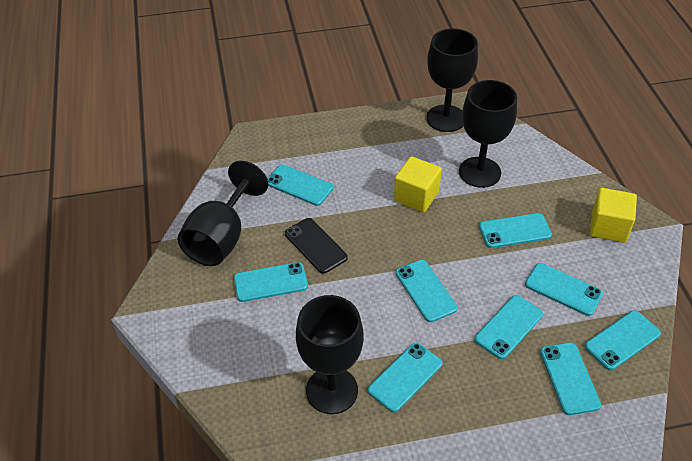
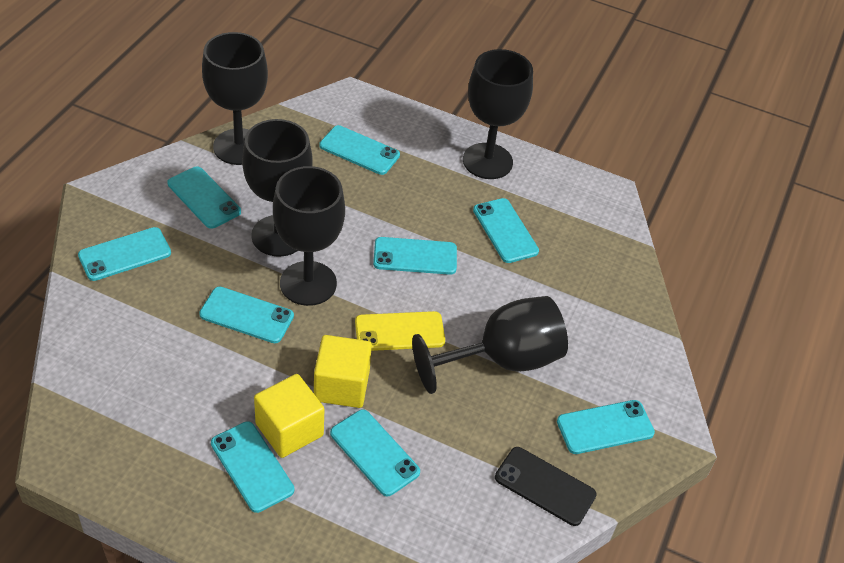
black goblet: [177,161,268,266] [296,295,364,414] [426,28,478,132] [459,80,517,188] = 4 -> [202,32,268,165] [242,119,313,257] [273,166,345,306] [412,296,568,394] [463,49,533,179] = 5
yellow phone: none = 0 -> [355,311,445,351] = 1

